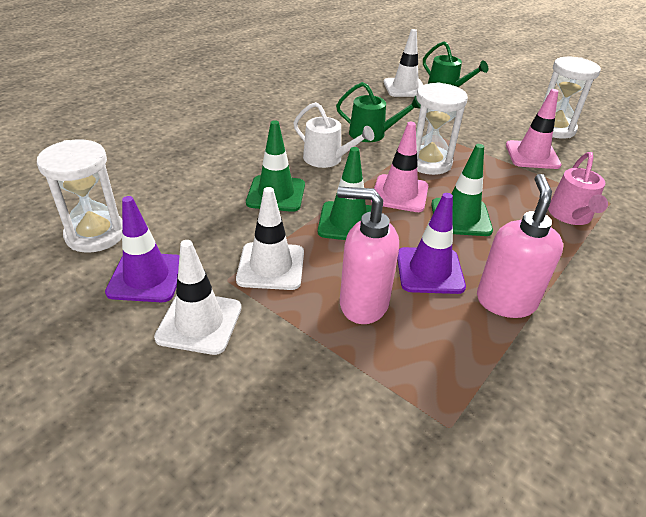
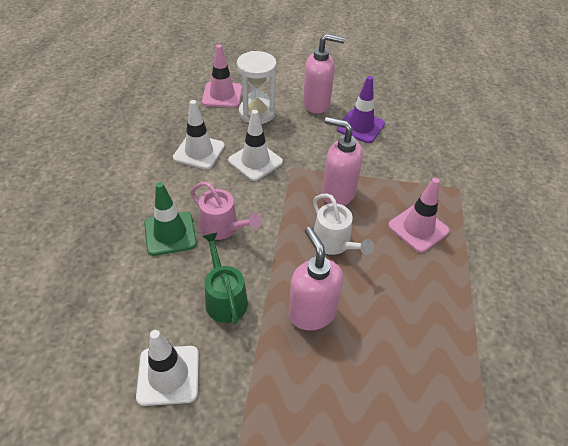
green traffic cone: [246,120,305,212] [318,147,372,240] [431,144,493,236] = 3 -> [144,182,197,256] = 1
green watering can: [336,82,421,142] [423,41,488,87] = 2 -> [203,232,248,325] = 1
pink soap dispenser: [337,187,399,324] [477,174,563,318] = 2 -> [289,227,343,331] [303,34,345,114] [322,117,363,206] = 3
purple traffic cone: [105,196,180,302] [397,193,466,294] = 2 -> [337,76,385,143] = 1
white hourglass: [37,140,122,253] [416,82,468,175] [542,57,601,139] = 3 -> [237,51,277,124] = 1

